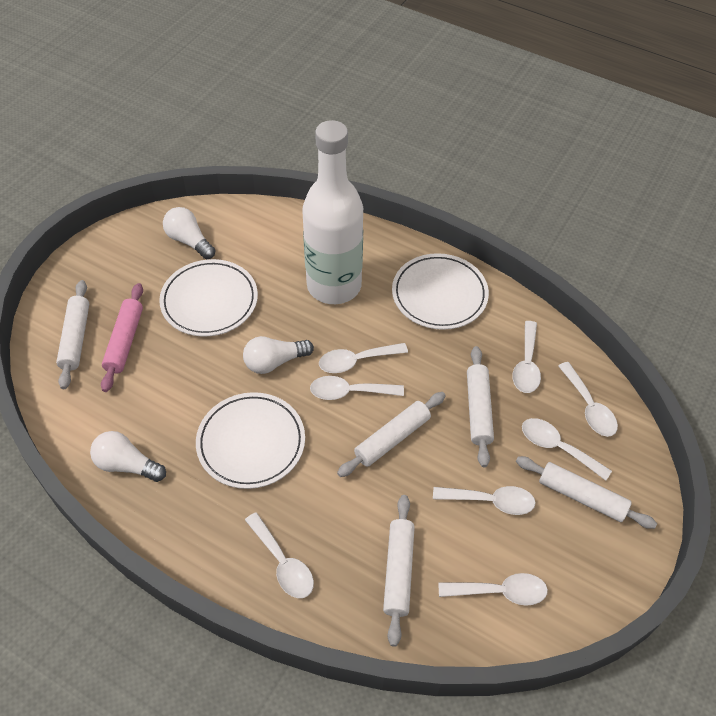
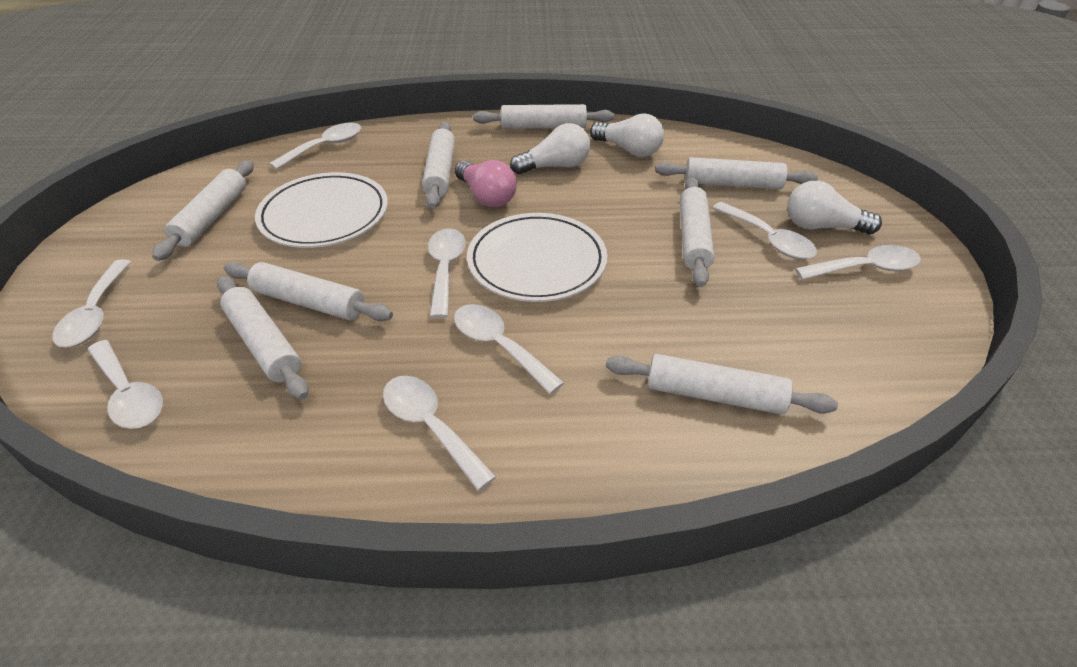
pink light bulb: none = 0 -> [455,160,517,207] = 1
pink rolling pin: [101,283,143,392] = 1 -> none = 0
white bottle: [302,120,363,304] = 1 -> none = 0
white plate: [159,259,258,336] [196,392,305,489] [392,253,489,330] = 3 -> [255,172,388,248] [467,213,607,302] = 2
white rolling pin: [56,280,89,389] [337,392,446,477] [383,495,415,647] [467,346,494,467] [516,456,657,529] = 5 -> [152,160,254,261] [217,276,309,400] [224,262,393,321] [422,122,455,209] [473,104,614,129] [606,354,838,415] [655,157,818,189] [680,177,714,287] = 8

